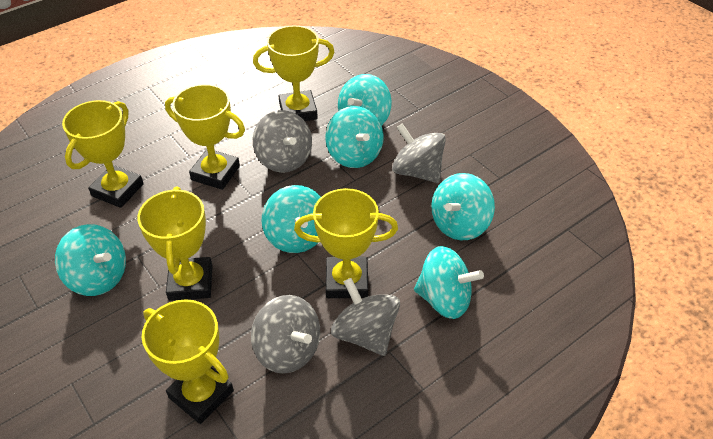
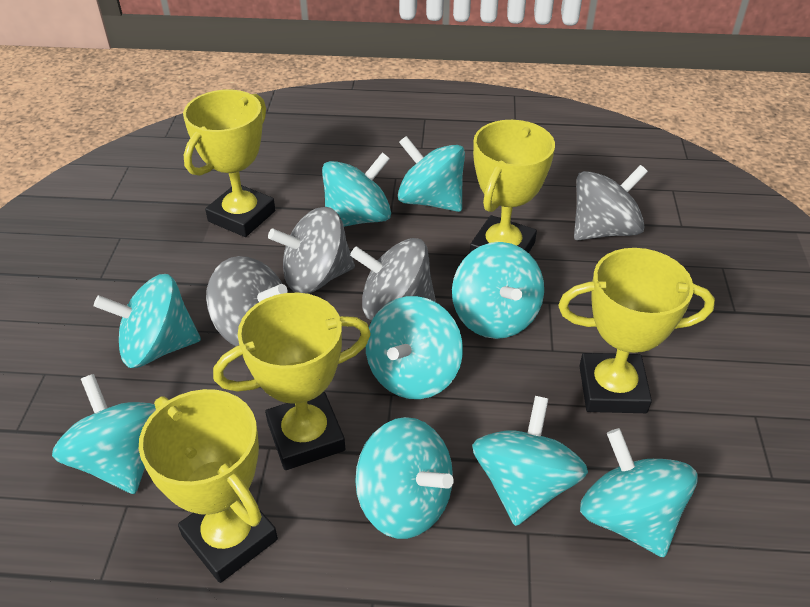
turquoise spinning top: [55,224,126,296] [261,185,321,253] [325,106,384,168] [338,74,392,126] [414,246,484,319] [431,173,495,240] = 6 -> [52,374,156,494] [94,274,201,368] [322,152,391,227] [355,417,454,539] [366,296,463,399] [398,136,465,212] [452,242,544,339] [472,396,588,526] [580,428,697,557] = 9
yellow trophy: [62,100,144,208] [138,187,213,301] [142,299,234,424] [165,84,245,190] [253,25,335,121] [294,188,398,298] = 6 -> [139,389,278,583] [183,90,275,237] [213,292,371,470] [470,120,555,253] [558,248,715,413] = 5

